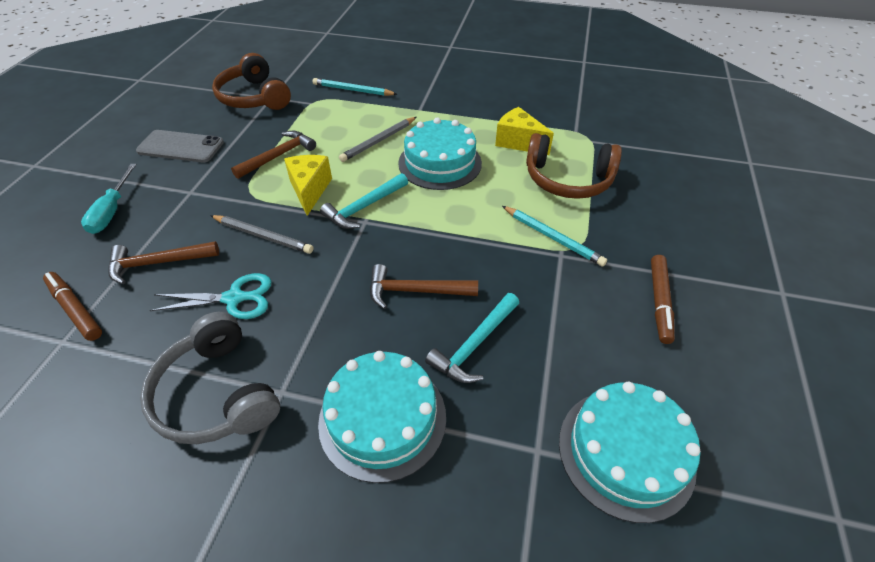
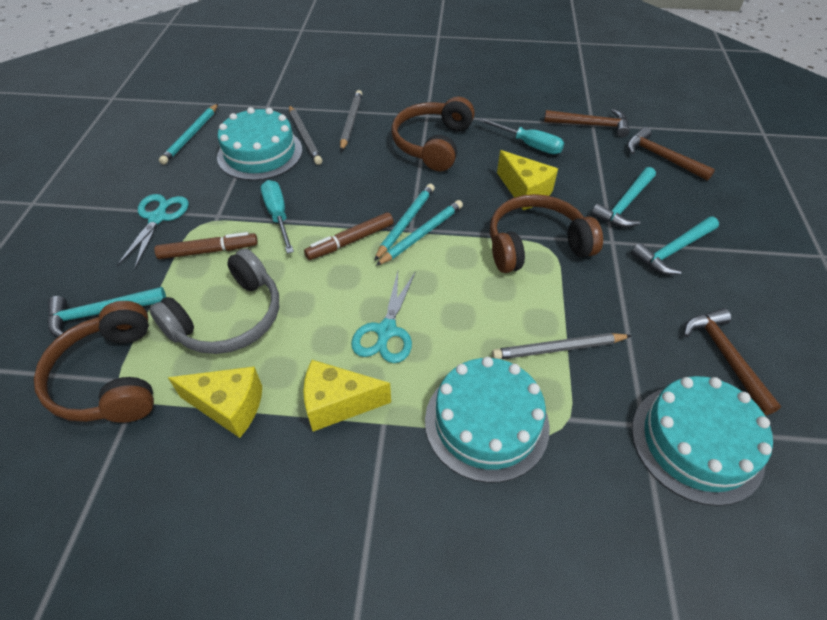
brown headphones: [212,53,291,110] [526,133,622,199] = 2 -> [34,301,154,423] [391,97,475,171] [490,194,603,273] = 3
grey pencil: [210,215,313,254] [339,117,417,162] = 2 -> [289,105,322,165] [340,90,362,151] [492,333,632,359] = 3
grey phone: [136,130,224,162] = 1 -> none = 0
turquoise hammer: [320,173,408,229] [425,293,519,383] = 2 -> [48,287,166,337] [591,167,656,228] [631,216,719,275] = 3
turquoise pencil: [312,78,397,96] [502,206,607,267] = 2 -> [159,104,218,165] [374,184,435,261] [376,200,463,266] = 3
turquoise scissors: [150,273,272,319] = 1 -> [117,194,189,268] [351,271,416,363] = 2
turquoise screwdriver: [81,164,137,234] = 1 -> [261,180,294,254] [478,117,564,154] = 2
yellow cheese: [284,155,332,216] [495,107,554,155] = 2 -> [168,366,262,438] [303,360,391,432] [497,150,558,210] = 3

